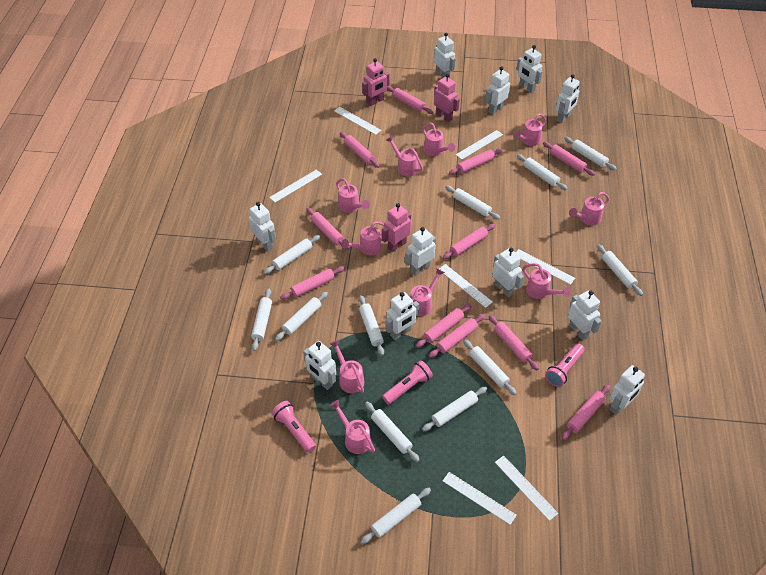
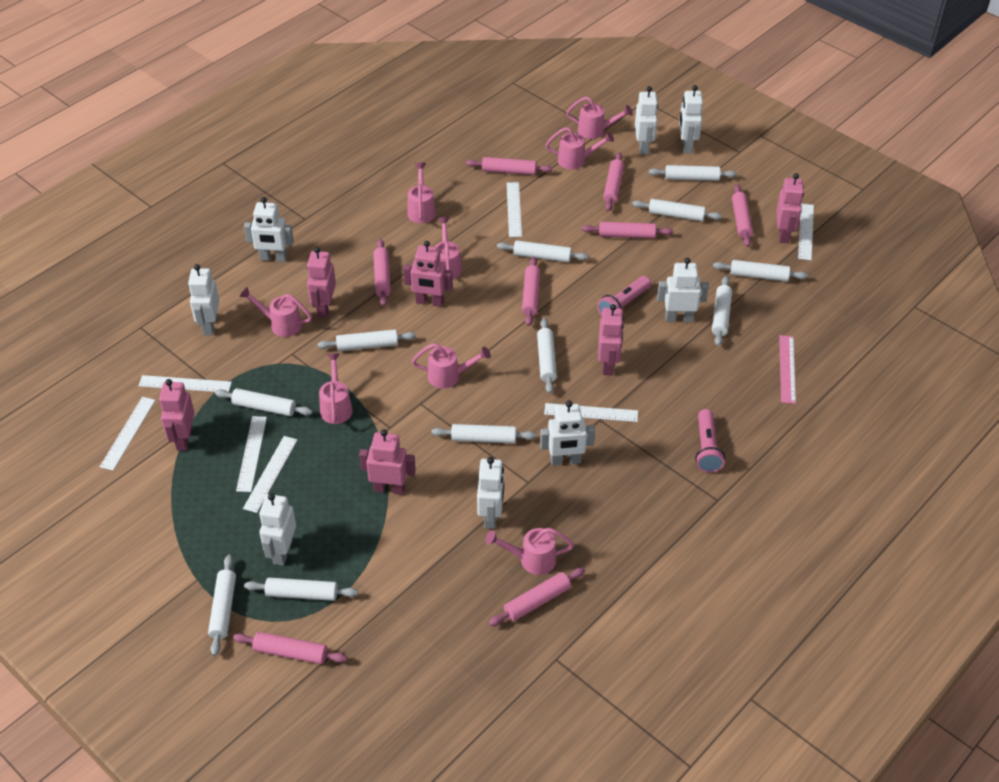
pink flashlight: [271,401,316,453] [382,360,433,405] [545,343,585,387] = 3 -> [597,276,651,316] [695,409,725,473] = 2
pink robot: [362,58,390,106] [382,203,411,252] [434,74,460,122] = 3 -> [159,379,195,451] [307,247,336,318] [359,429,416,495] [403,241,453,307] [598,304,624,376] [777,173,804,243] = 6
pink rolling pin: [280,266,345,300] [306,208,349,250] [340,132,380,168] [387,86,433,114] [416,304,471,348] [429,314,485,358] [442,224,495,260] [449,148,503,175] [488,315,539,370] [543,142,595,176] [562,384,610,440] = 11 -> [233,632,347,664] [373,239,391,307] [466,157,553,175] [488,568,585,626] [522,257,540,326] [582,222,673,239] [603,152,624,211] [732,184,753,247] = 8
pink ruler: none = 0 -> [779,335,796,404] = 1
pink watering can: [330,340,364,393] [330,400,375,454] [336,178,370,213] [341,221,384,255] [386,136,423,176] [410,268,445,316] [423,123,455,156] [513,113,546,146] [523,263,571,299] [569,192,609,226] = 10 -> [239,287,312,337] [319,353,353,424] [407,162,436,223] [412,343,491,389] [435,217,462,280] [485,528,574,575] [546,127,614,170] [566,97,633,139] = 8
white robot: [249,202,276,251] [303,341,336,390] [386,292,419,340] [405,227,436,276] [434,32,456,78] [485,66,510,115] [492,248,524,297] [516,45,543,93] [556,74,580,123] [568,290,602,340] [609,365,645,415] = 11 -> [188,264,219,335] [244,197,294,262] [259,493,296,566] [477,457,504,529] [540,401,595,466] [635,86,658,155] [657,258,709,322] [679,85,703,154] = 8
white rolling pin: [251,289,272,351] [264,235,320,274] [275,292,328,341] [359,295,384,356] [360,488,431,544] [365,402,419,462] [422,387,487,431] [445,186,500,220] [463,339,517,395] [517,154,568,190] [564,137,617,171] [597,245,643,296] = 12 -> [208,555,236,656] [215,388,313,416] [244,578,358,601] [318,329,416,351] [432,424,536,443] [497,240,589,262] [537,318,557,394] [632,199,722,221] [649,165,737,181] [712,276,732,346] [713,260,808,282] = 11

